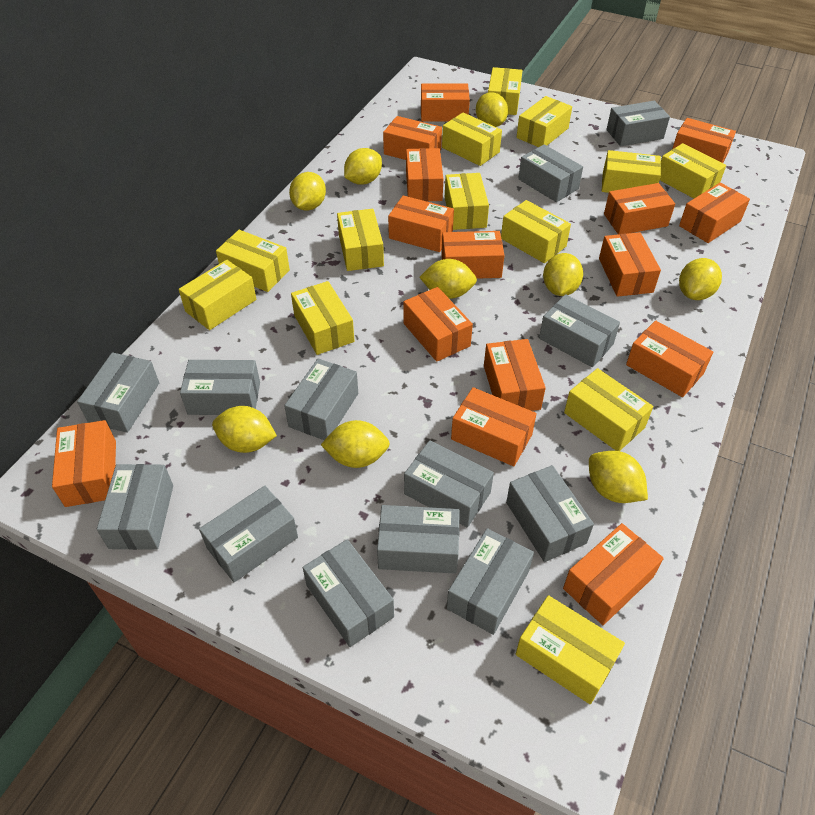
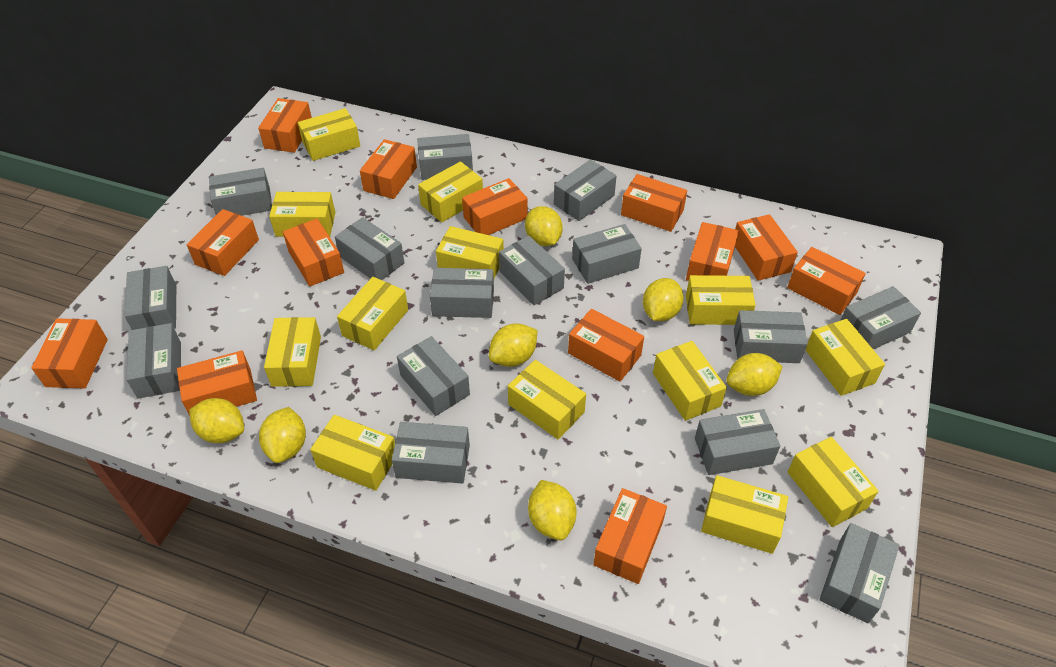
grey box: [77,352,159,433] [97,464,173,550] [180,360,260,415] [199,486,298,582] [284,358,358,440] [303,539,394,647] [377,505,460,574] [404,440,494,528] [447,528,534,635] [506,465,594,562] [518,144,583,202] [539,294,620,367] [606,101,670,147] = 13 -> [124,266,176,330] [126,323,181,399] [209,168,272,216] [335,217,404,280] [392,422,470,484] [397,336,470,416] [417,134,473,180] [430,268,494,318] [499,236,565,305] [554,160,617,221] [572,224,642,284] [695,409,780,475] [734,310,808,363] [819,523,899,623] [840,286,921,349] = 15
orange box: [52,420,116,507] [383,116,442,160] [388,195,454,252] [403,287,473,362] [406,148,443,202] [421,83,470,122] [441,231,505,279] [451,387,537,466] [484,339,546,411] [563,523,664,625] [599,232,661,297] [604,183,675,234] [626,320,713,397] [672,118,736,163] [679,183,750,243] = 15 -> [31,318,108,389] [177,350,257,416] [187,209,259,276] [258,98,312,153] [283,218,344,287] [360,139,417,199] [462,178,528,235] [568,309,644,382] [593,488,667,584] [621,174,687,232] [686,222,739,281] [735,214,798,281] [787,247,866,315] = 13
yellow lemon: [212,406,277,453] [289,172,326,211] [321,420,390,468] [344,148,382,185] [419,259,477,299] [476,92,508,127] [543,253,583,296] [589,451,648,503] [679,258,722,300] = 9 -> [189,398,244,443] [259,407,306,463] [489,323,537,367] [525,206,563,246] [528,480,576,540] [643,278,684,321] [726,353,783,396] = 7

